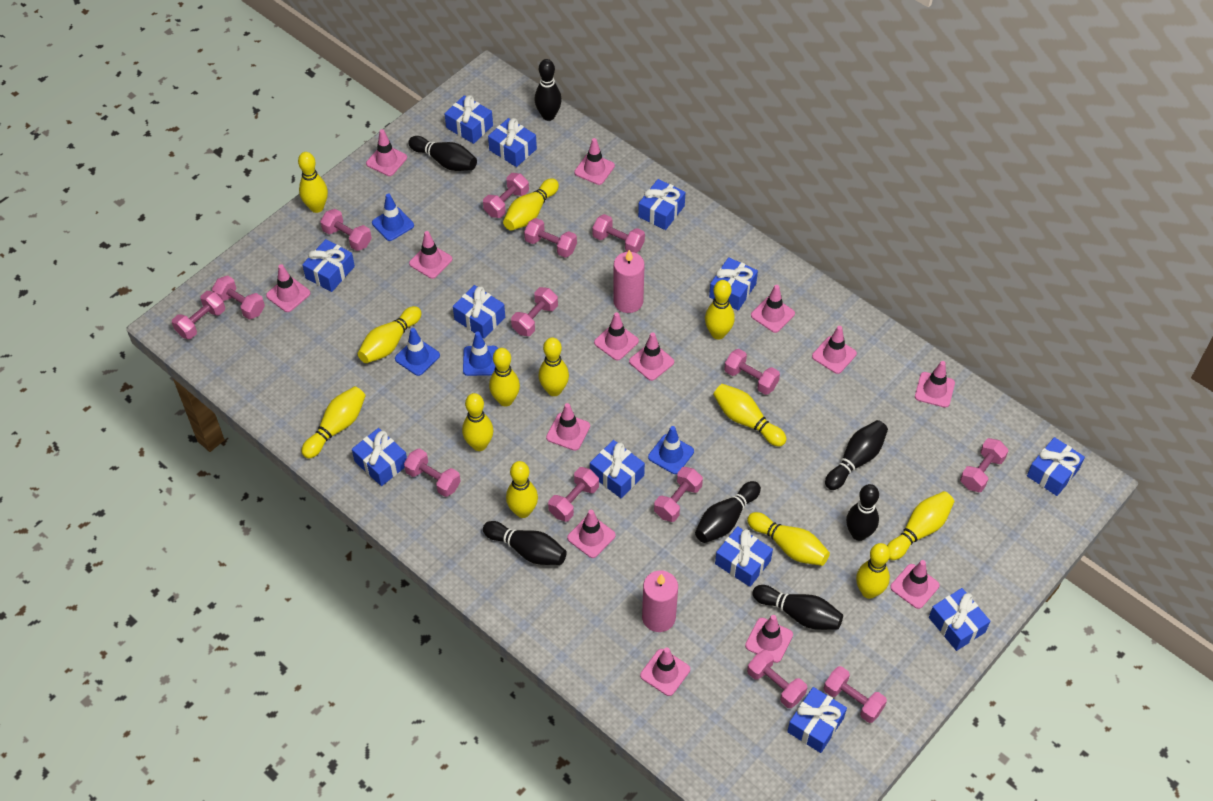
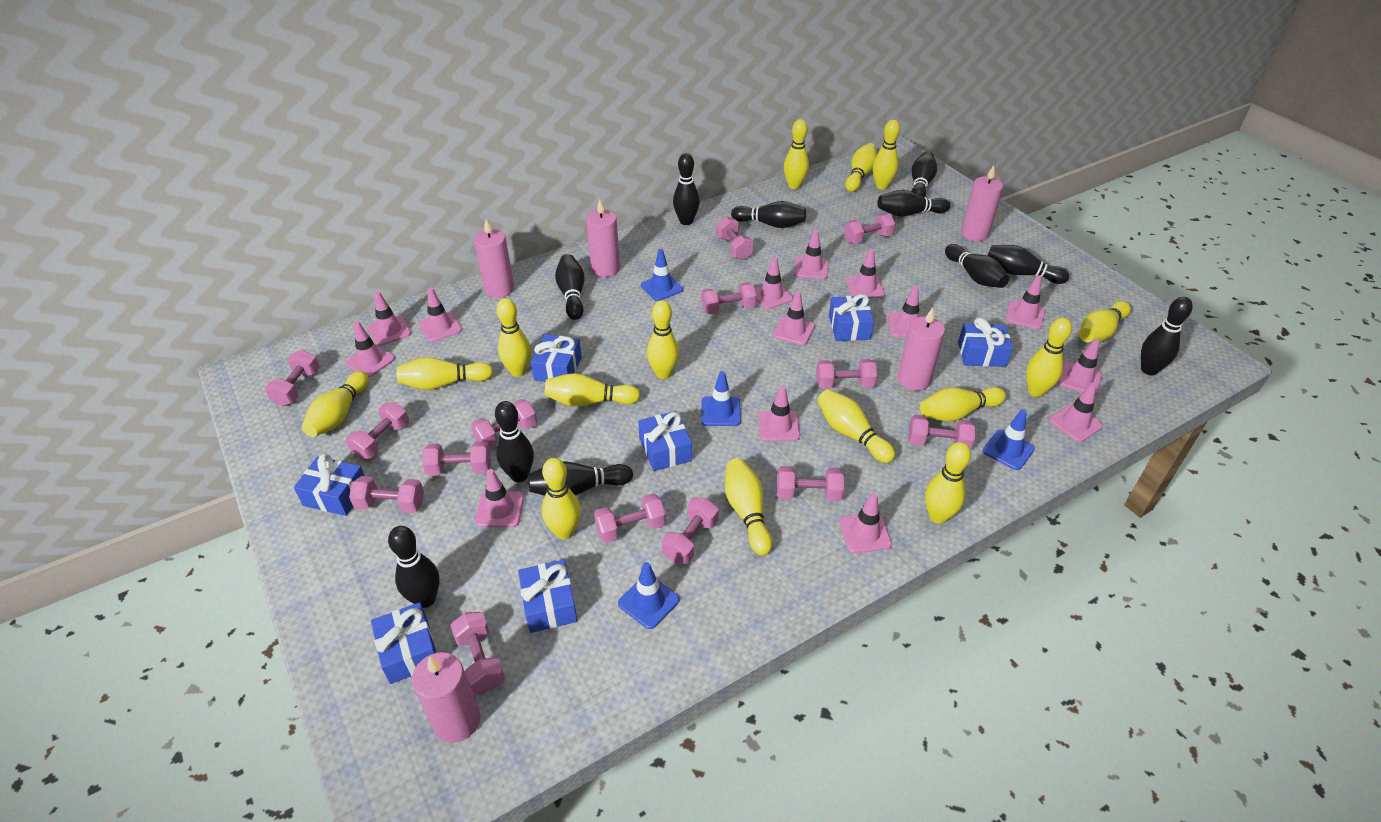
black bowling pin: [408,136,477,171] [483,521,567,565] [534,59,562,121] [695,481,761,543] [753,585,843,630] [825,420,888,490] [846,484,879,541] = 7 -> [388,526,440,608] [495,401,534,482] [528,462,633,496] [555,254,584,320] [673,153,700,225] [731,201,806,228] [878,190,950,217] [911,151,937,197] [945,244,1009,288] [987,245,1069,284] [1141,297,1193,375] = 11
blue gift: [302,239,355,292] [352,428,407,486] [445,95,493,144] [453,285,505,339] [488,118,537,167] [590,440,645,498] [638,179,686,230] [709,257,758,310] [715,526,773,587] [787,687,847,753] [929,588,990,651] [1027,437,1085,496] = 12 -> [294,453,365,516] [371,602,437,684] [518,560,577,633] [531,334,582,382] [638,411,692,471] [829,294,874,341] [958,318,1013,367] = 7
pink candle: [613,250,645,313] [642,570,678,632] = 2 -> [412,652,480,743] [474,220,514,298] [586,199,620,277] [898,307,945,391] [961,165,1003,241] = 5
yellow bowling pin: [298,152,328,213] [301,386,366,459] [358,306,421,363] [462,393,493,451] [489,348,520,406] [503,178,559,231] [506,461,538,518] [539,337,569,396] [705,280,735,340] [713,384,787,447] [747,512,830,566] [856,543,890,599] [887,491,954,560] = 13 -> [302,371,369,437] [396,357,493,390] [496,298,531,377] [542,458,581,540] [545,373,640,407] [647,300,680,379] [725,458,772,555] [784,119,809,189] [817,389,895,463] [845,143,877,192] [873,120,900,190] [920,387,1006,422] [925,442,971,524] [1026,318,1072,397] [1079,301,1131,342] = 15

